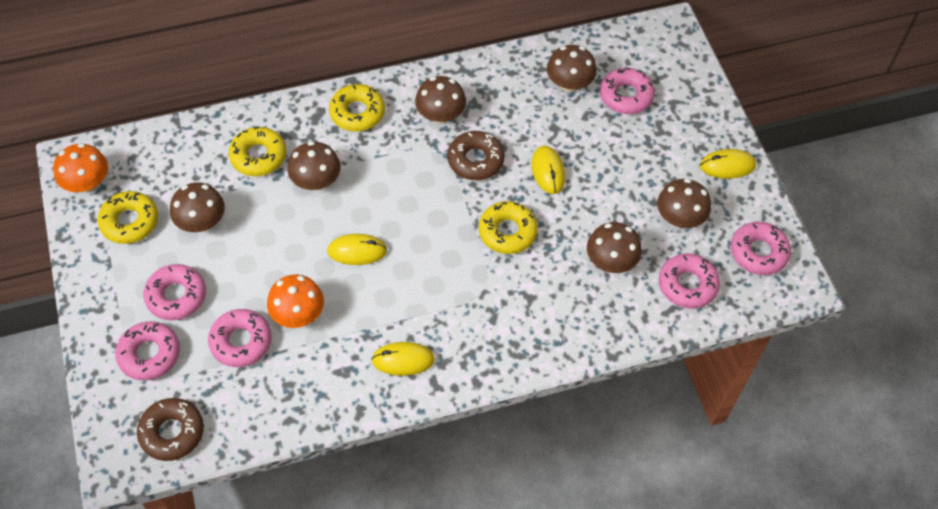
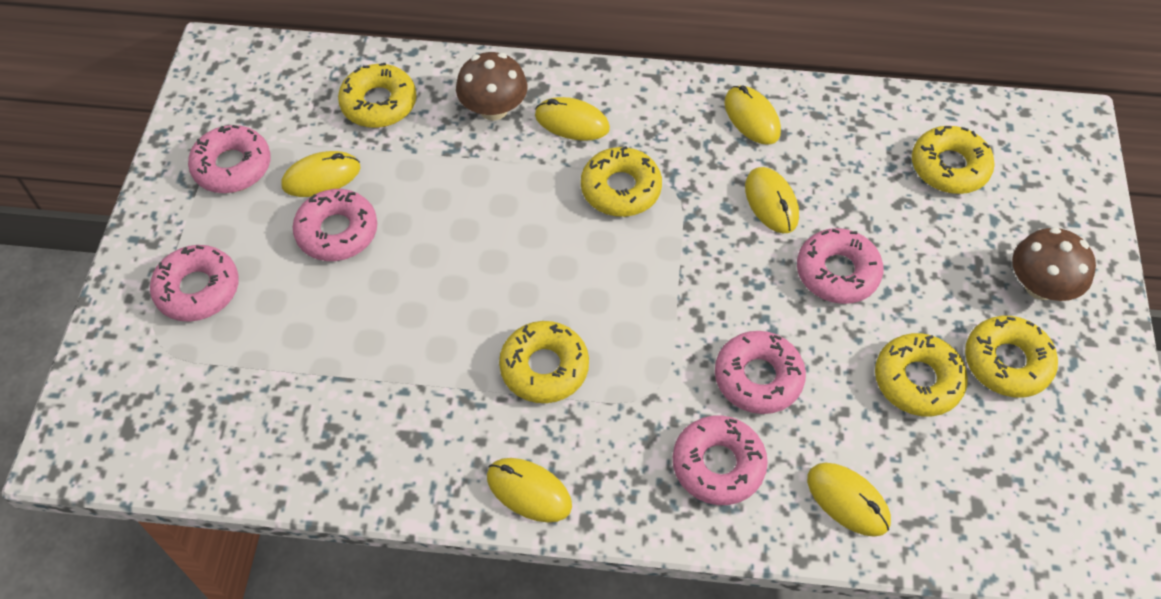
brown donut: [137,398,204,461] [448,131,504,180] = 2 -> none = 0
brown mushroom: [170,182,225,232] [287,141,341,190] [415,76,466,124] [547,45,597,92] [587,222,642,273] [657,178,711,228] = 6 -> [456,52,528,120] [1012,227,1096,301] = 2
orange mushroom: [53,143,108,193] [267,274,324,328] = 2 -> none = 0
yellow donut: [98,191,158,244] [229,126,286,176] [329,84,385,132] [479,201,538,254] = 4 -> [338,63,417,128] [499,321,589,403] [581,146,662,217] [875,333,968,416] [912,126,995,194] [965,316,1058,398] = 6
yellow mouse: [327,234,387,265] [371,342,435,376] [532,146,565,194] [700,149,756,179] = 4 -> [282,151,361,197] [487,458,572,522] [535,97,610,141] [724,85,781,145] [745,167,799,233] [807,463,891,537] = 6

